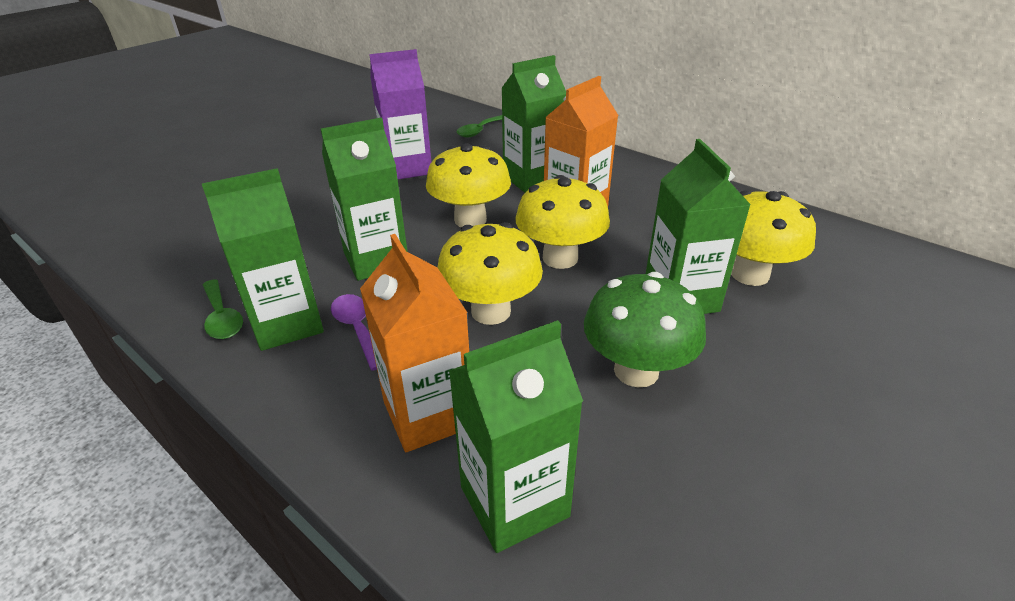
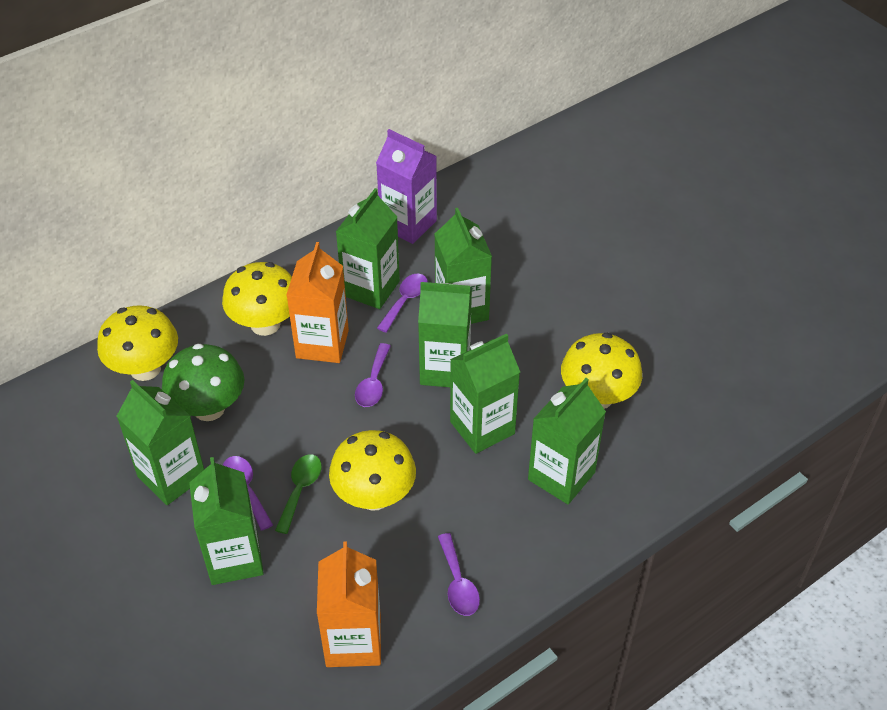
green carton: [202,168,324,351] [321,118,408,281] [449,320,583,553] [501,55,566,192] [646,139,751,314] = 5 -> [116,380,204,505] [189,457,264,585] [336,188,400,309] [418,282,472,387] [434,208,492,324] [450,334,520,454] [528,378,606,504] = 7
green spoon: [203,279,243,339] [457,115,502,138] = 2 -> [275,454,322,534] = 1
purple spoon: [331,294,377,371] = 1 -> [223,456,273,531] [355,343,391,407] [377,274,428,333] [438,533,480,616] = 4

